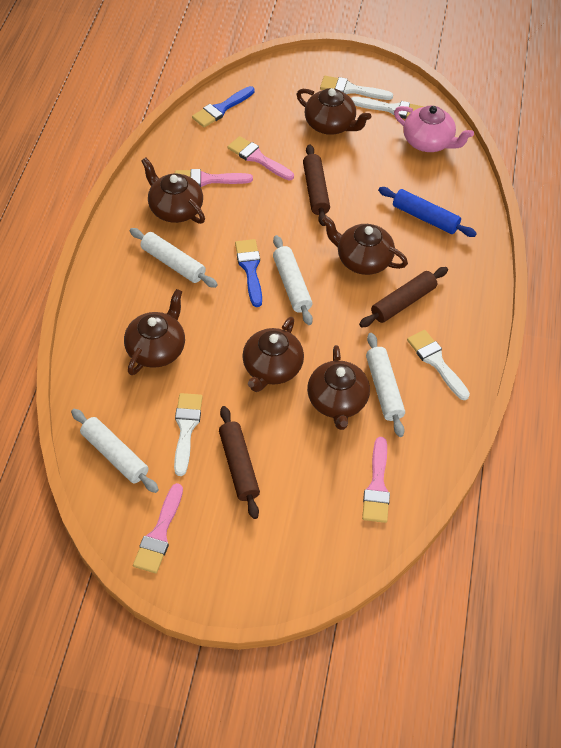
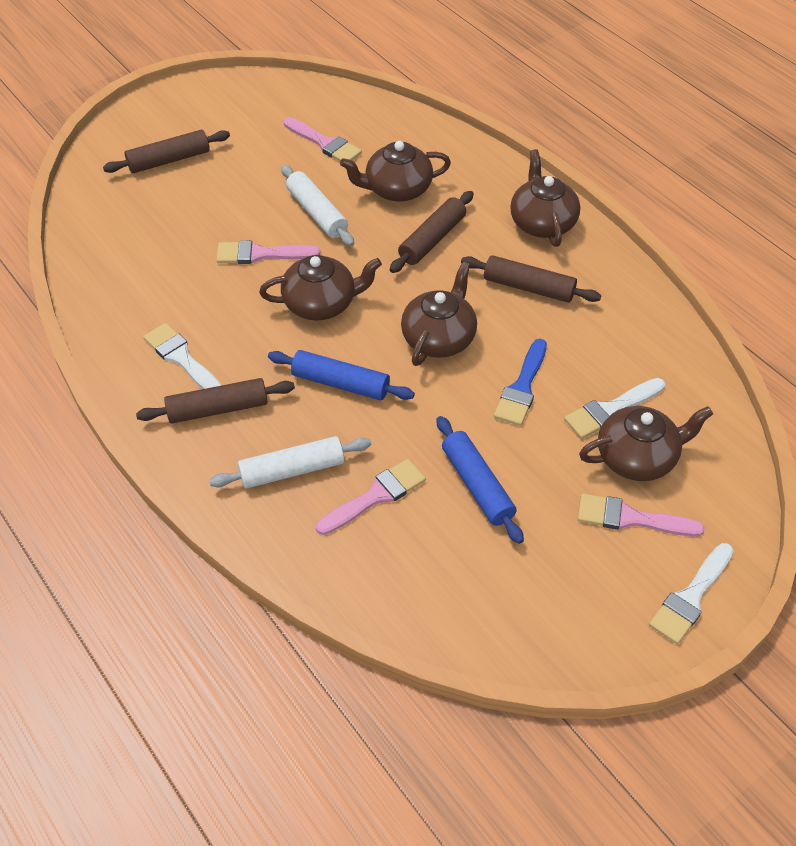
blue brush: [192,86,255,128] [235,239,262,307] = 2 -> [494,339,547,426] = 1
blue rolling pin: [378,187,477,237] = 1 -> [268,350,415,400] [436,416,524,544] = 2
brown rolling pin: [219,406,260,519] [303,144,330,226] [359,267,448,327] = 3 -> [103,130,230,173] [136,378,295,423] [390,191,474,273] [461,255,601,303] = 4
brown teapot: [124,289,185,375] [141,158,205,224] [242,317,304,392] [297,88,371,135] [307,345,370,430] [322,216,408,275] = 6 -> [259,255,382,320] [340,141,451,202] [401,262,477,366] [510,149,580,247] [579,406,713,481] = 5
pink teapot: [394,105,474,152] = 1 -> none = 0
white brush: [174,393,202,476] [320,76,393,100] [351,97,424,119] [407,330,470,400] = 4 -> [143,323,222,389] [564,378,665,439] [649,543,734,644] = 3
white rolling pin: [71,409,159,493] [130,228,218,288] [273,235,313,325] [366,333,405,437] = 4 -> [209,436,371,489] [281,165,354,246] = 2

